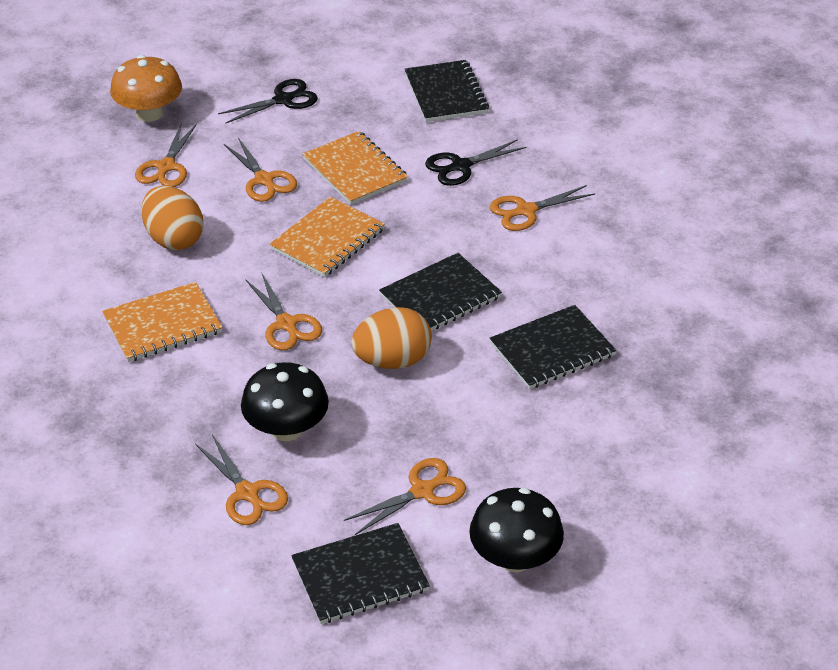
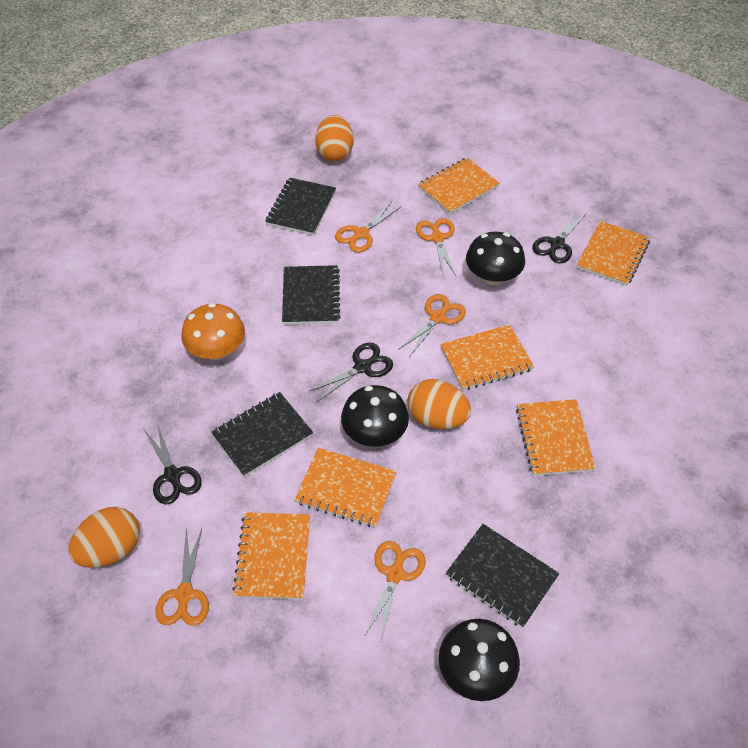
black mushroom: [241,362,329,441] [469,488,564,572] = 2 -> [341,385,409,447] [439,619,520,701] [466,232,525,285] = 3
black scissors: [218,79,318,124] [425,139,526,186] = 2 -> [143,422,202,504] [308,343,393,402] [532,211,587,264] = 3
orange egg: [141,186,203,250] [351,307,432,369] = 2 -> [68,507,140,568] [315,115,354,161] [408,379,471,429] = 3
orange notebook: [102,282,223,362] [270,196,385,277] [302,131,408,205] = 3 -> [232,512,310,599] [295,448,397,528] [418,157,500,214] [440,324,534,390] [516,399,596,476] [577,220,650,286] = 6
orange scissors: [135,123,197,187] [195,435,288,525] [224,138,297,202] [245,274,322,350] [344,458,466,535] [490,185,595,231] = 6 -> [155,528,209,626] [335,202,401,253] [364,541,426,640] [398,294,466,356] [416,218,456,277] = 5

